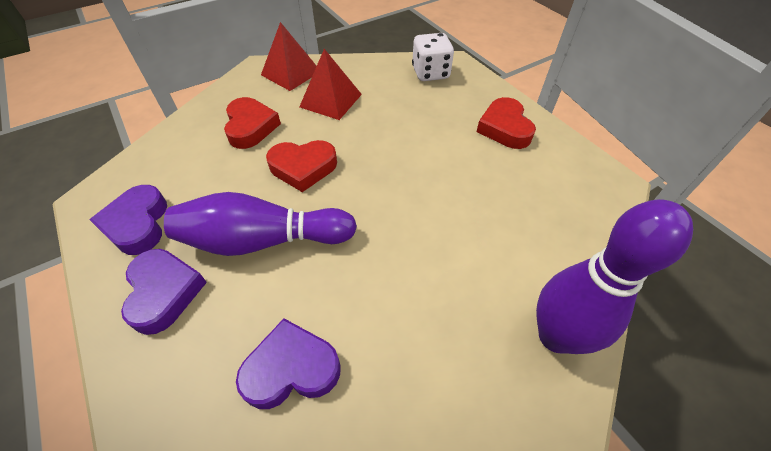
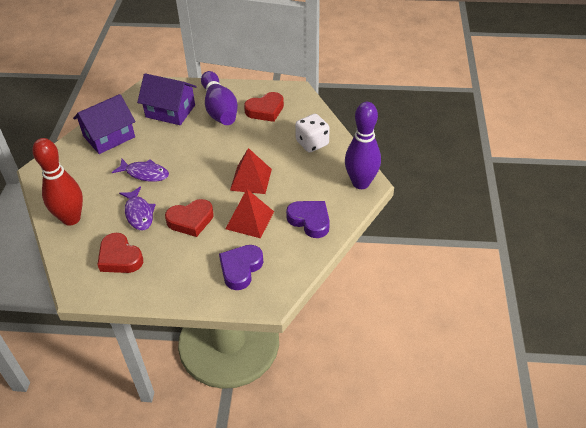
purple fish: none = 0 -> [112,159,169,182] [119,186,156,231] = 2
purple heart: [90,185,167,255] [121,249,207,335] [236,318,341,409] = 3 -> [219,245,263,290] [286,201,330,238] = 2
purple house: none = 0 -> [73,94,135,154] [137,73,197,125] = 2
red bowling pin: none = 0 -> [32,138,83,226] = 1

